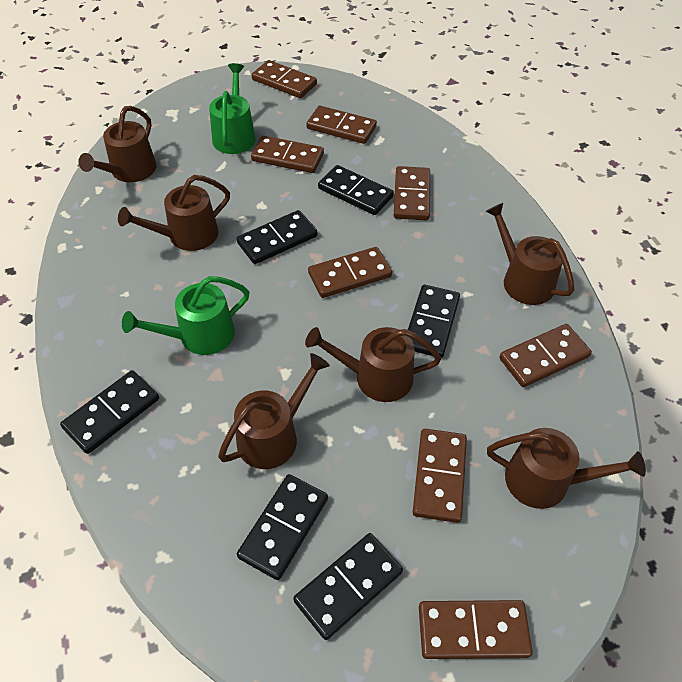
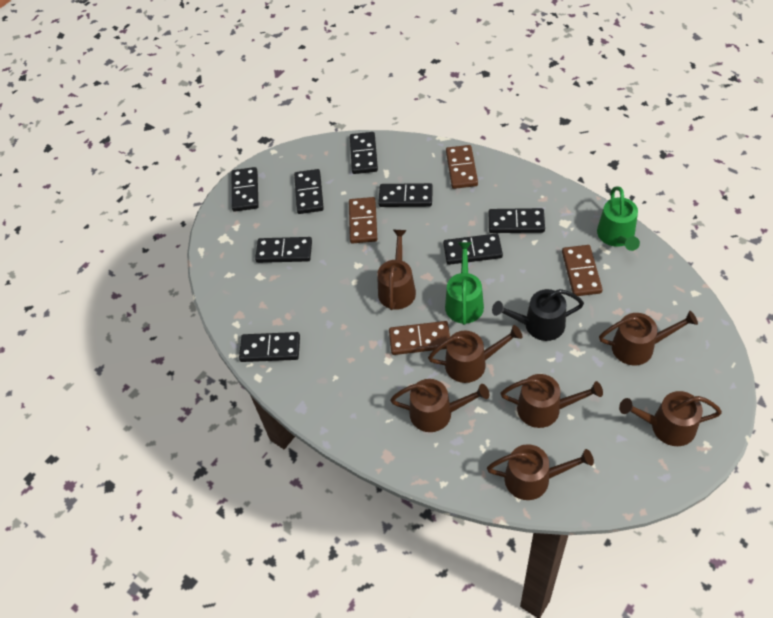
black domino: [60,370,159,454] [237,210,317,264] [237,474,328,580] [293,533,403,640] [318,165,394,215] [408,285,460,358] = 6 -> [232,167,259,212] [239,332,300,362] [255,237,312,263] [294,169,324,214] [350,132,378,174] [378,183,433,207] [443,233,503,265] [489,208,545,233] = 8
black watering can: none = 0 -> [492,289,584,341] = 1
brown domino: [251,136,324,173] [252,60,317,98] [306,106,377,144] [308,247,392,298] [394,166,430,220] [413,429,467,523] [419,600,532,659] [499,324,592,387] = 8 -> [349,197,377,243] [389,321,450,355] [446,145,478,189] [562,245,603,296] = 4
brown watering can: [78,106,156,182] [118,175,230,251] [218,353,330,469] [305,327,441,402] [485,203,574,305] [487,428,646,509] = 6 -> [377,230,416,310] [390,379,489,432] [428,325,522,383] [487,444,594,500] [501,374,603,428] [599,311,698,365] [619,391,722,446] = 7

